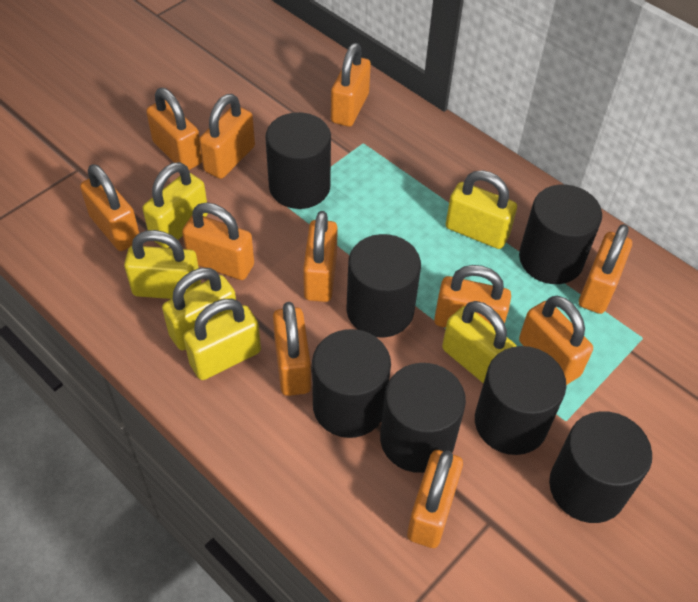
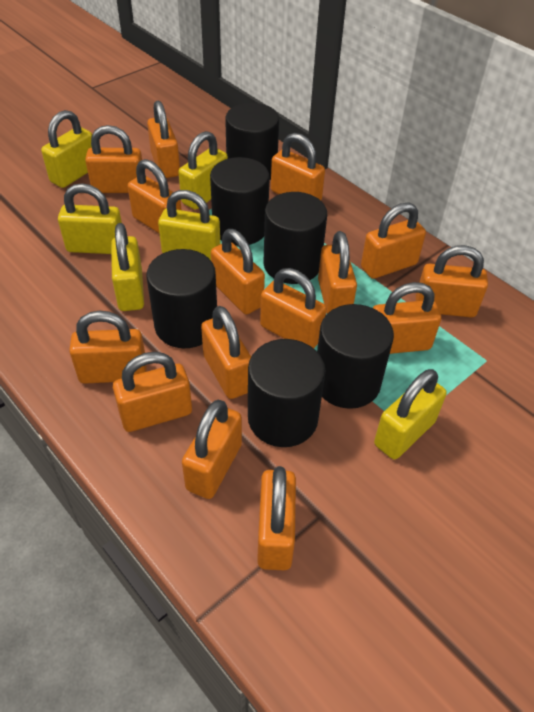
black cylinder: [265,112,331,209] [312,329,391,438] [346,234,421,338] [380,363,466,473] [475,346,566,455] [519,185,602,284] [549,411,652,523] = 7 -> [147,249,217,348] [210,157,270,246] [225,103,279,180] [248,339,326,447] [264,192,327,284] [317,304,394,409] = 6
orange padlock: [80,164,139,251] [146,88,202,170] [182,202,254,280] [199,94,255,179] [273,302,311,396] [303,211,338,302] [331,43,371,127] [407,450,463,548] [434,265,511,328] [519,296,593,385] [579,224,632,314] = 11 -> [69,311,147,384] [85,125,142,193] [113,352,192,432] [128,159,181,233] [147,101,180,178] [182,400,242,499] [201,306,251,399] [211,229,265,314] [257,466,296,570] [260,268,327,348] [271,133,325,200] [318,231,357,314] [361,203,426,279] [373,282,441,354] [416,245,488,317] = 15

